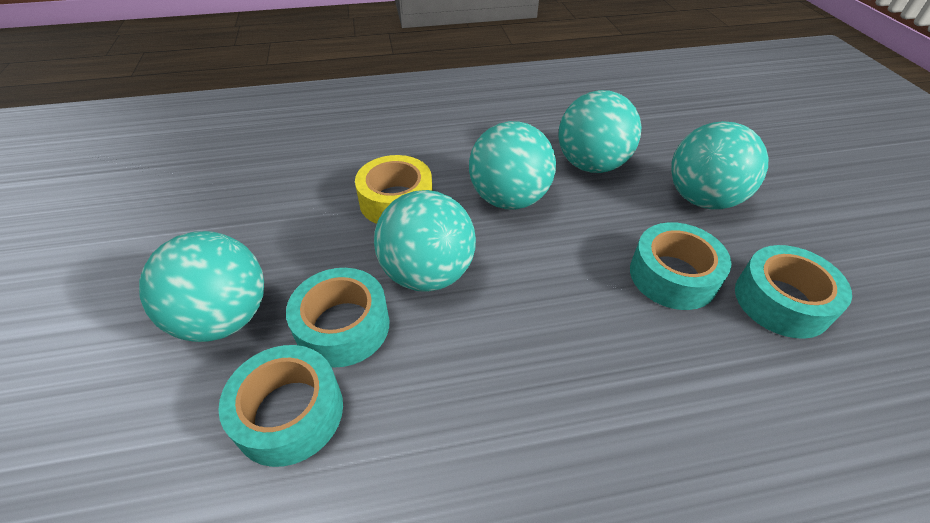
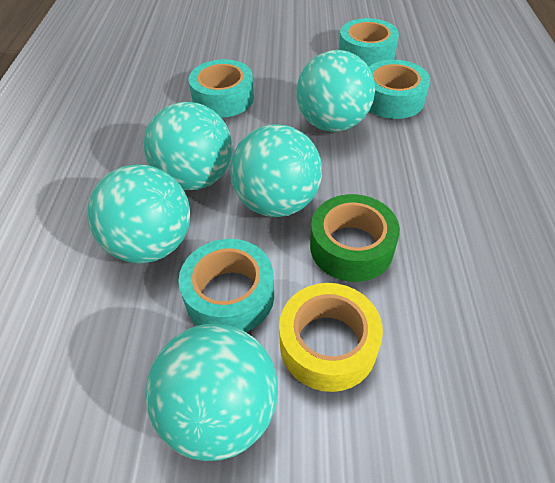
green tape: none = 0 -> [310,194,400,282] = 1

